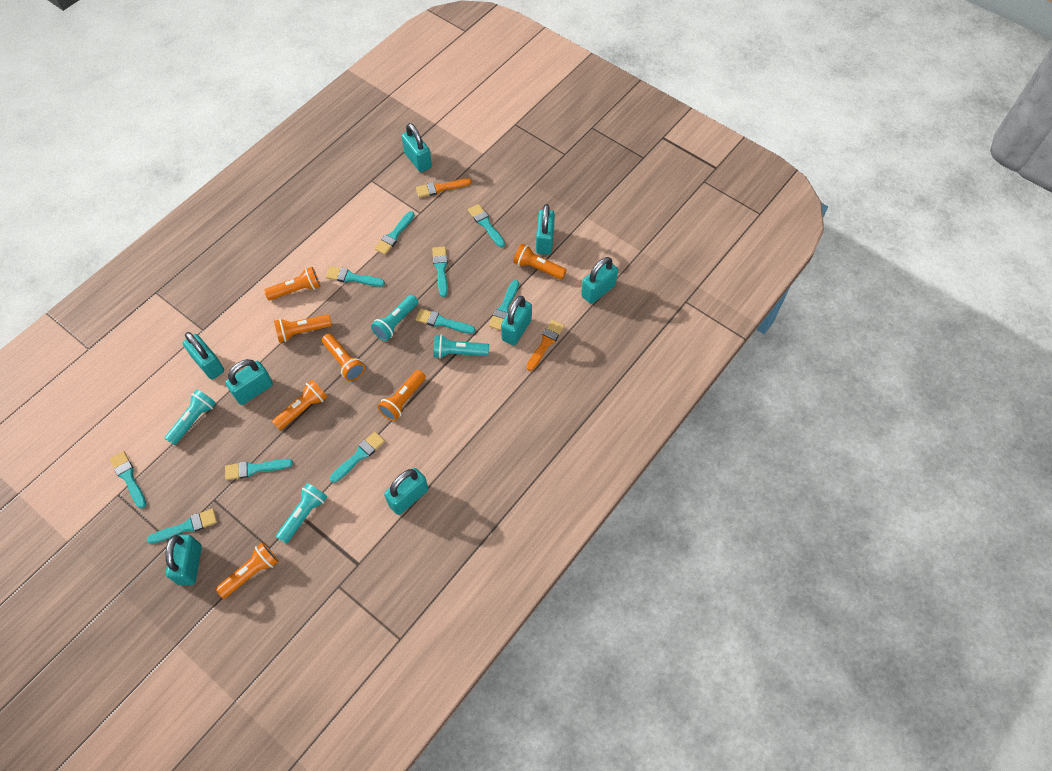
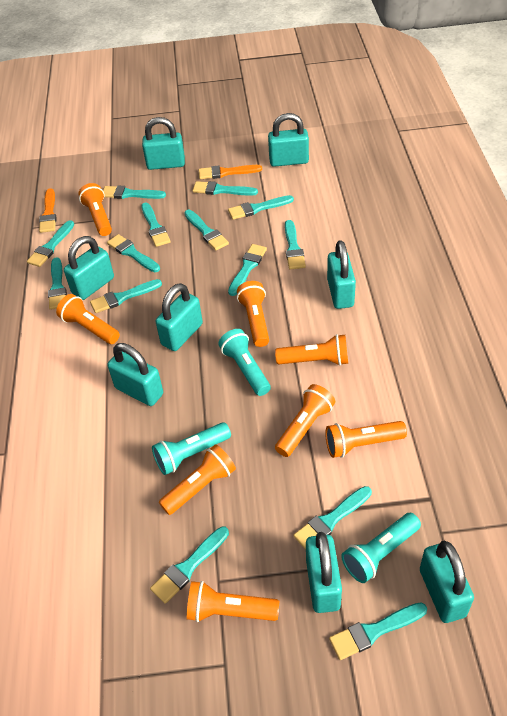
orange flashlight: [215,542,278,599] [264,267,321,300] [272,380,327,430] [274,314,332,342] [322,334,365,381] [378,370,426,421] [513,244,567,280] = 7 -> [56,294,120,344] [78,183,112,236] [159,444,236,515] [187,581,279,622] [237,281,269,347] [275,334,348,366] [275,384,335,457] [325,421,407,458] = 8
turquoise brush: [110,451,146,508] [147,508,217,544] [225,459,293,480] [326,266,385,287] [330,432,385,483] [375,211,414,255] [415,309,475,334] [432,246,448,297] [468,204,505,247] [489,280,519,330] = 10 -> [27,220,74,267] [48,257,67,310] [90,279,162,313] [103,186,166,199] [107,234,160,272] [141,202,171,247] [150,527,229,604] [184,210,229,251] [192,181,258,196] [228,195,294,220] [228,244,267,296] [285,220,306,269] [293,486,372,550] [329,603,427,660] = 14
turquoise flashlight: [165,389,216,445] [276,483,327,544] [371,295,418,341] [433,334,489,359] = 4 -> [152,422,231,475] [218,329,271,396] [341,513,421,583] = 3

